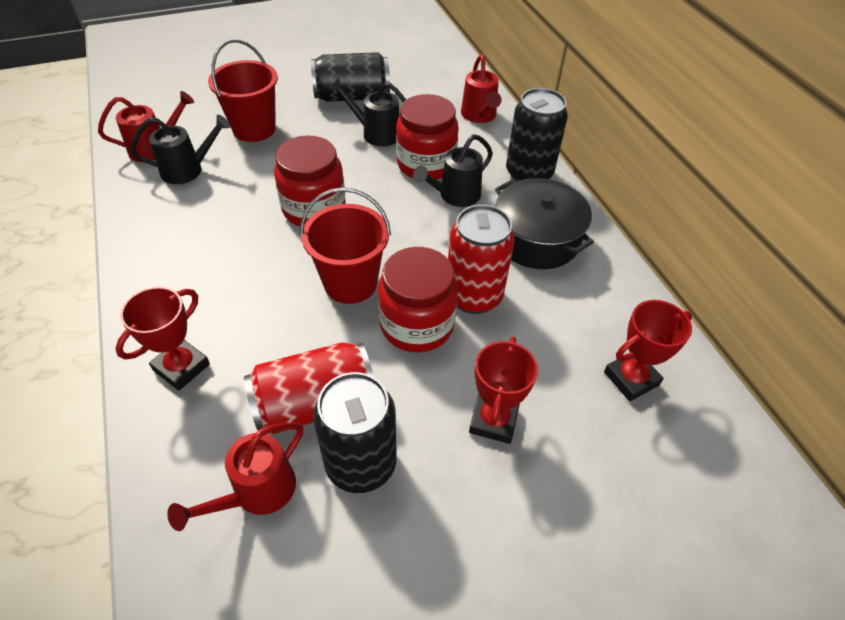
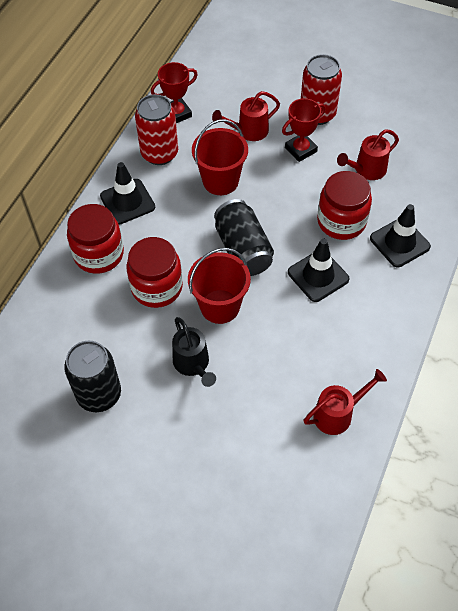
black can: [311,52,390,102] [313,372,397,493] [506,88,568,182] = 3 -> [64,341,121,412] [214,199,274,276] = 2
black pot: [495,178,594,269] = 1 -> none = 0
black traffic cone: none = 0 -> [100,162,155,225] [288,239,349,302] [370,204,431,268] = 3
black watering can: [130,115,230,184] [328,77,406,146] [413,134,493,207] = 3 -> [172,317,216,387] = 1
red trophy: [115,287,210,391] [469,337,538,444] [604,300,692,401] = 3 -> [151,62,198,123] [282,98,326,162] = 2

